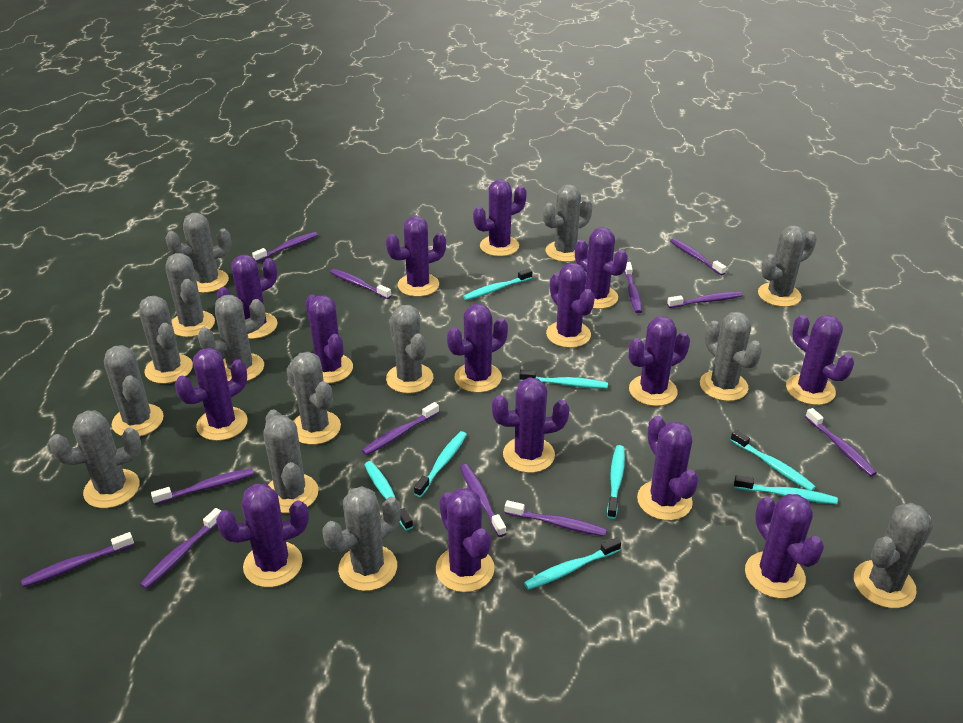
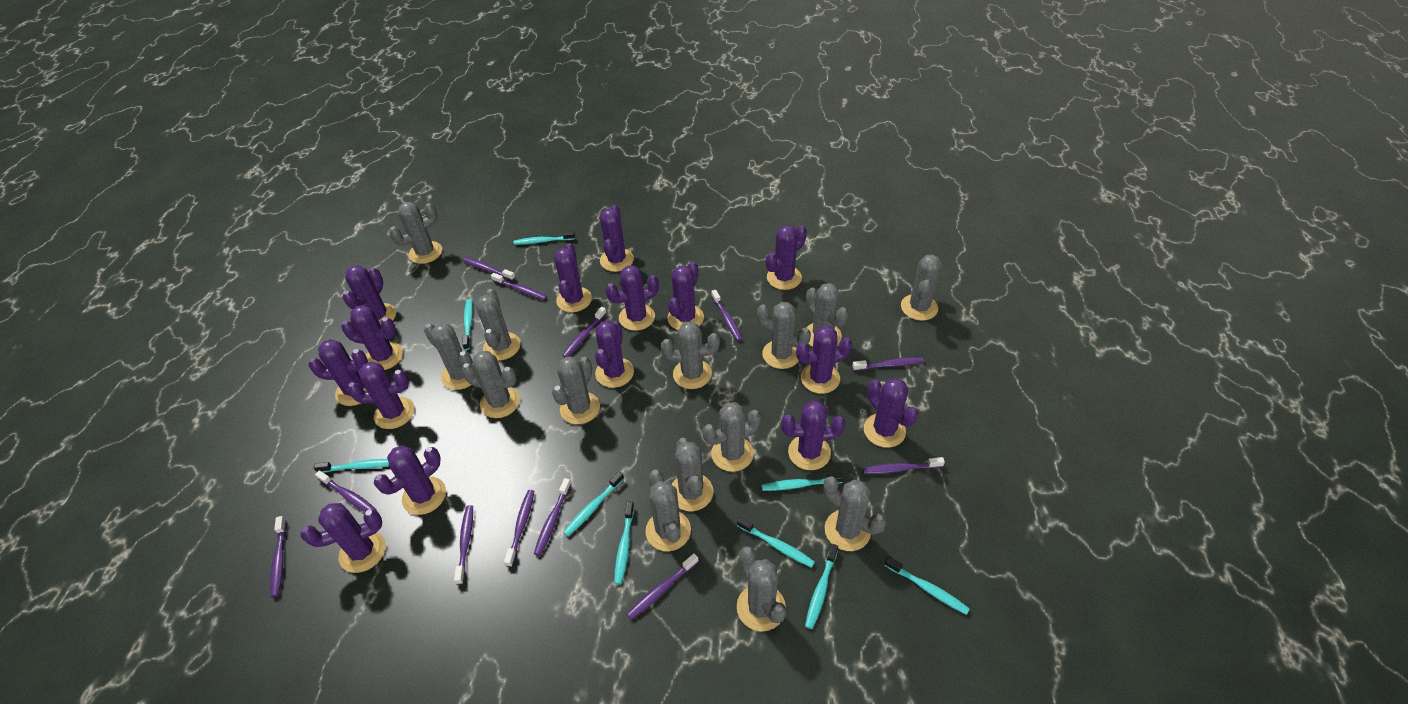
turquoise toothbrush: [364,461,413,531] [414,431,467,497] [463,269,532,300] [519,370,608,388] [524,537,621,590] [607,445,625,519] [730,430,816,491] [734,475,838,504] = 8 -> [314,459,389,473] [462,299,473,350] [514,231,575,245] [563,471,624,536] [614,502,634,585] [737,517,815,568] [762,473,844,491] [805,544,838,629] [884,556,970,615] = 9

